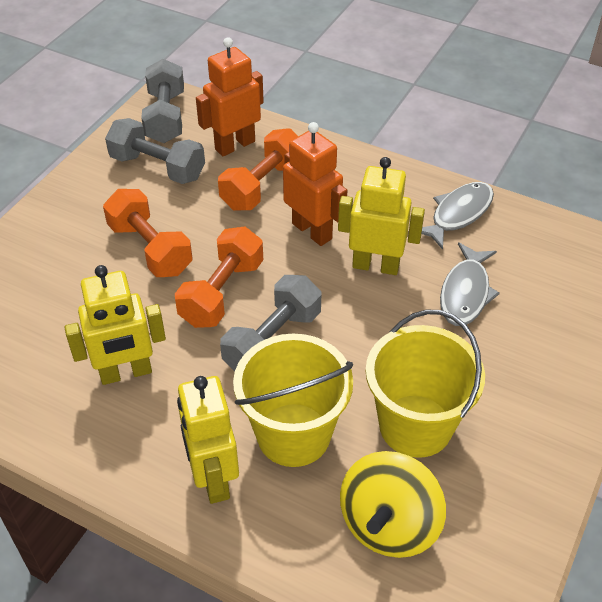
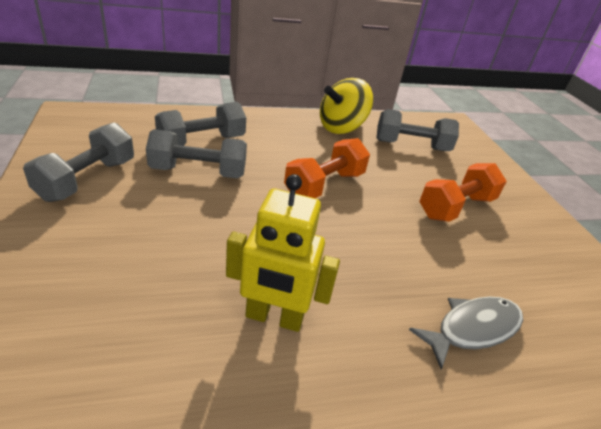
grey dumbbell: [105,118,205,184] [141,59,184,143] [220,275,322,372] = 3 -> [23,122,134,202] [146,129,247,179] [155,102,246,146] [377,109,459,151] = 4
grey fish: [422,182,494,250] [440,242,500,326] = 2 -> [409,296,523,370] = 1
orange dumbbell: [103,189,192,277] [175,227,263,328] [218,128,298,210] = 3 -> [284,138,370,198] [419,163,507,222] = 2
orange robot: [196,37,264,156] [283,122,347,246] = 2 -> none = 0
yellow bucket: [233,334,353,467] [366,309,485,458] = 2 -> none = 0
yellow robot: [64,265,166,385] [177,376,239,504] [338,157,425,275] = 3 -> [226,174,340,332] = 1

